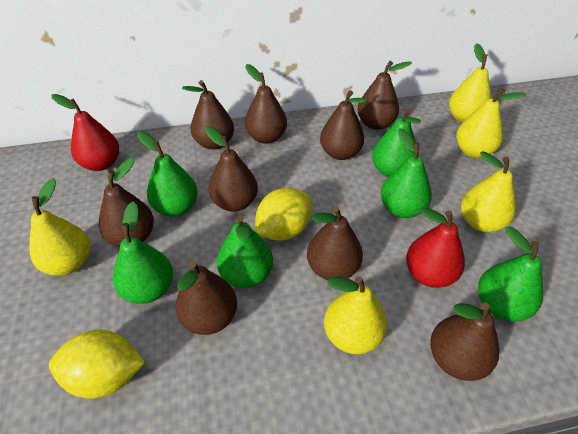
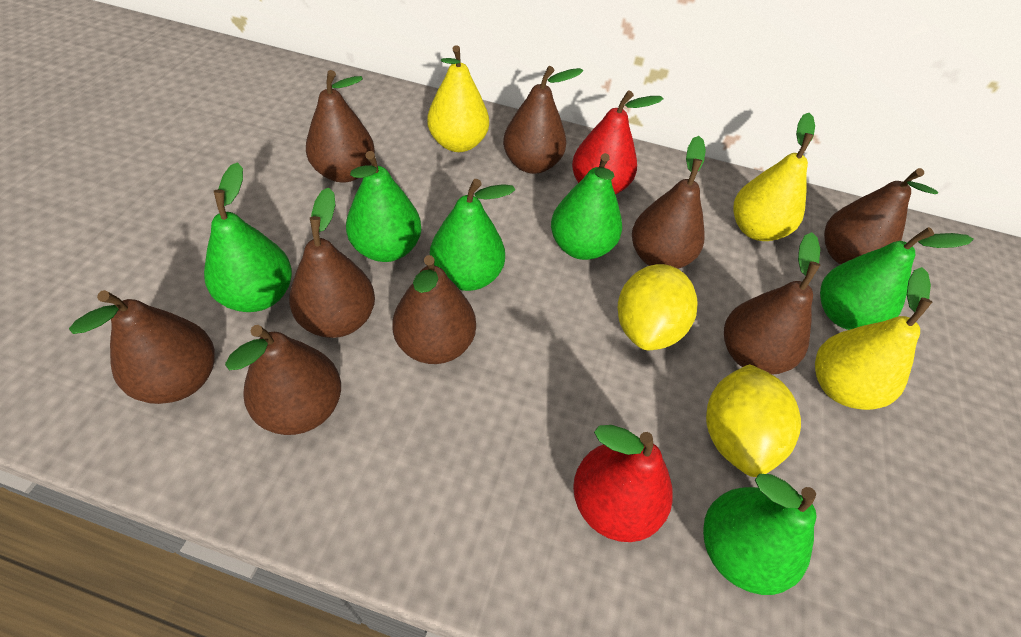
yellow pear: [29,178,90,276] [324,276,387,354] [449,43,492,123] [456,88,526,158] [461,151,516,232] = 5 -> [427,45,489,152] [733,113,815,241] [815,267,932,410] = 3

